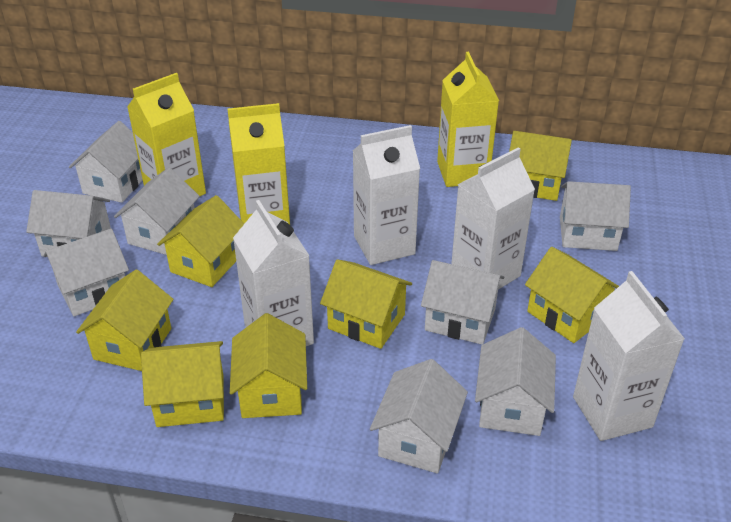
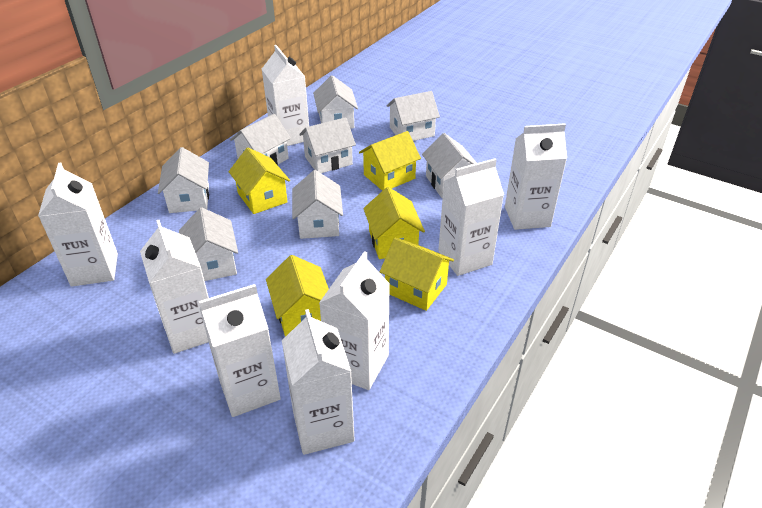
white carton: [233,200,314,346] [353,125,420,265] [451,148,535,290] [573,271,685,441] = 4 -> [38,163,118,287] [140,220,209,354] [199,284,281,417] [262,45,309,146] [282,309,355,455] [319,251,390,390] [438,159,504,276] [505,123,567,230] = 8
yellow carton: [127,73,206,196] [227,103,290,225] [437,52,499,187] = 3 -> none = 0
yellow house: [76,270,174,371] [141,341,224,427] [157,195,244,287] [230,313,307,418] [320,259,412,349] [509,131,572,201] [525,247,619,343] = 7 -> [229,148,290,214] [266,255,329,337] [359,131,421,191] [363,187,425,259] [380,238,454,311] = 5

